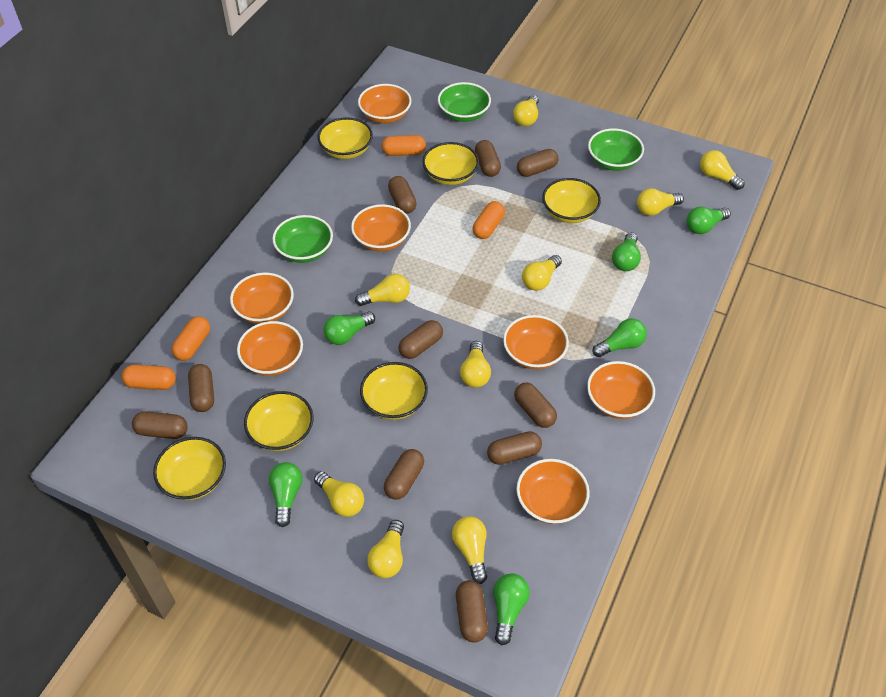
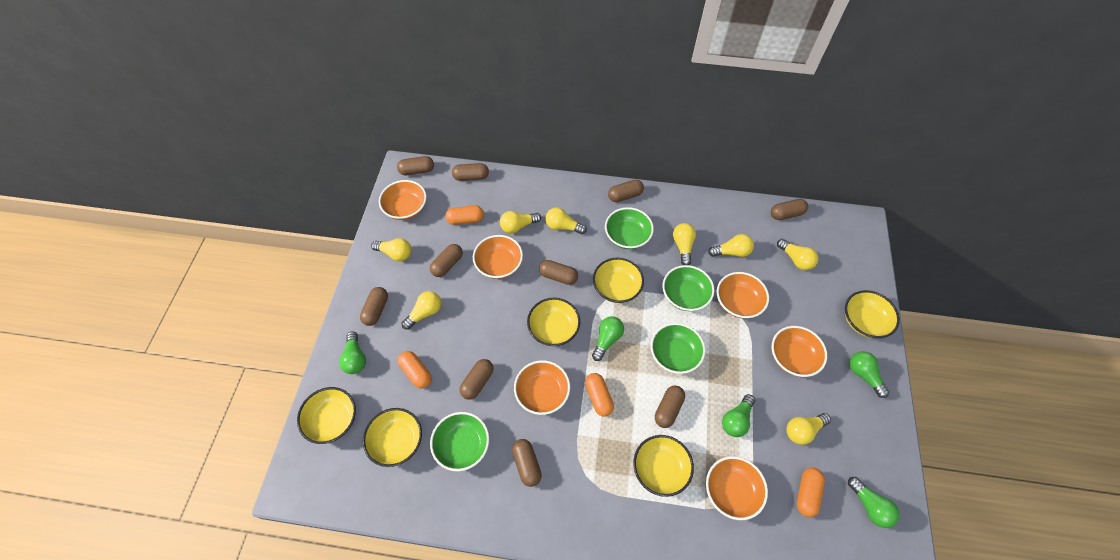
green bowl: [272,215,333,263] [438,82,491,122] [588,128,644,171] = 3 -> [430,412,489,471] [605,207,654,249] [651,323,705,374] [662,265,714,311] = 4
green light bulb: [269,462,302,527] [323,312,375,345] [493,573,530,645] [592,318,647,357] [612,232,641,271] [686,207,731,234] = 6 -> [339,331,366,374] [592,316,624,361] [722,394,755,437] [848,477,900,528] [849,351,889,398] = 5
orange bowl: [230,272,294,324] [237,321,303,376] [351,204,411,251] [358,84,412,123] [503,315,569,369] [516,459,590,524] [587,361,655,419] = 7 -> [379,180,427,220] [473,235,523,279] [514,360,570,415] [706,456,768,520] [717,272,769,318] [772,326,827,377] = 6
yellow light bulb: [314,471,364,517] [355,274,410,306] [367,520,404,578] [452,516,487,584] [460,341,491,388] [513,95,539,126] [522,255,562,291] [637,188,684,216] [700,150,745,190] = 9 -> [371,238,412,261] [402,291,441,330] [500,211,541,234] [545,207,587,234] [673,223,696,265] [708,234,754,257] [777,239,818,270] [786,413,831,445] = 8

